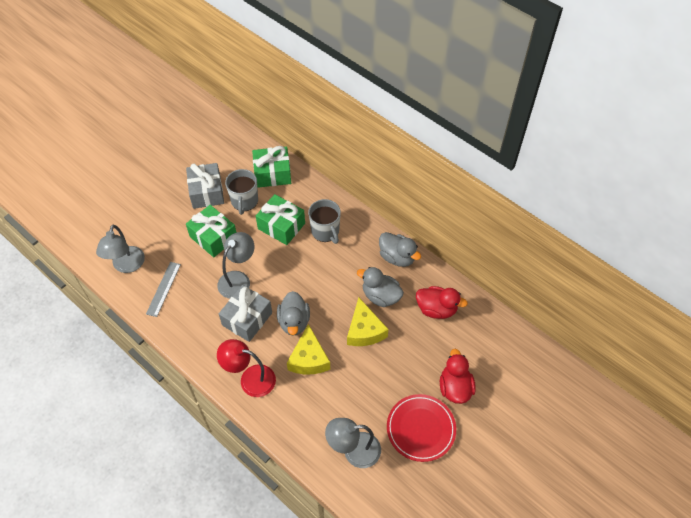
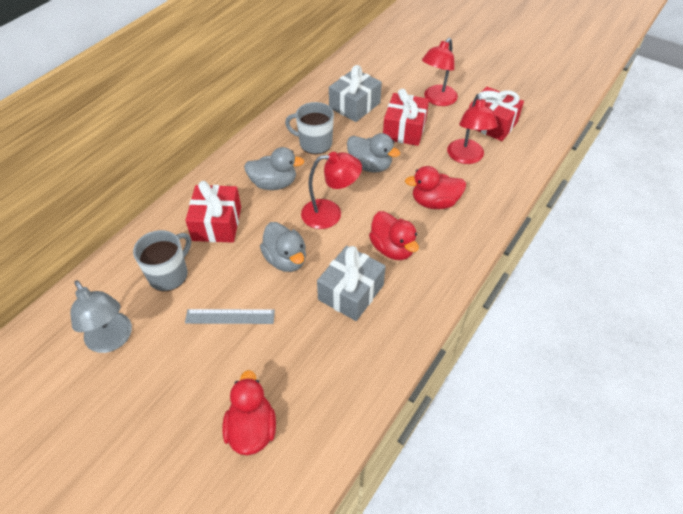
green gift: [186,205,236,257] [252,146,291,188] [256,194,305,245] = 3 -> none = 0
grey lamp: [96,225,145,273] [217,232,254,299] [325,418,381,468] = 3 -> [70,280,132,353] = 1
red duck: [416,286,468,319] [440,349,476,404] = 2 -> [223,370,276,455] [369,211,419,260] [405,166,466,209] = 3
red gift: none = 0 -> [185,181,241,243] [383,89,429,146] [469,86,524,141] = 3
red lamp: [217,339,276,397] = 1 -> [301,152,362,229] [422,38,458,106] [447,94,498,164] = 3
red plate: [387,394,456,462] = 1 -> none = 0
yellow cheese: [287,324,330,375] [347,298,389,346] = 2 -> none = 0

